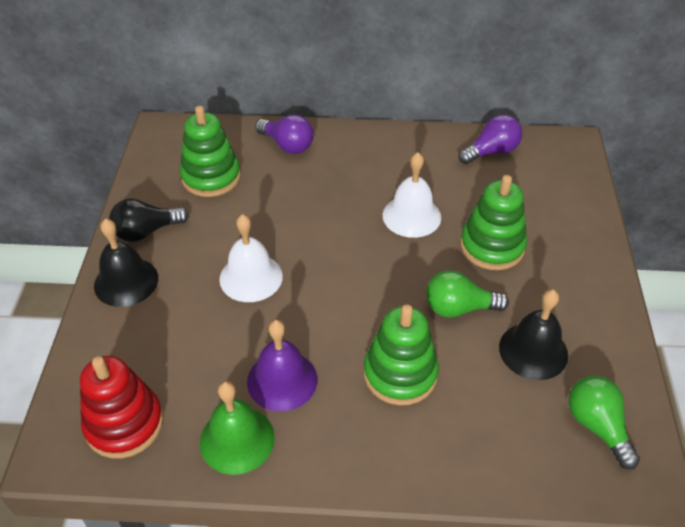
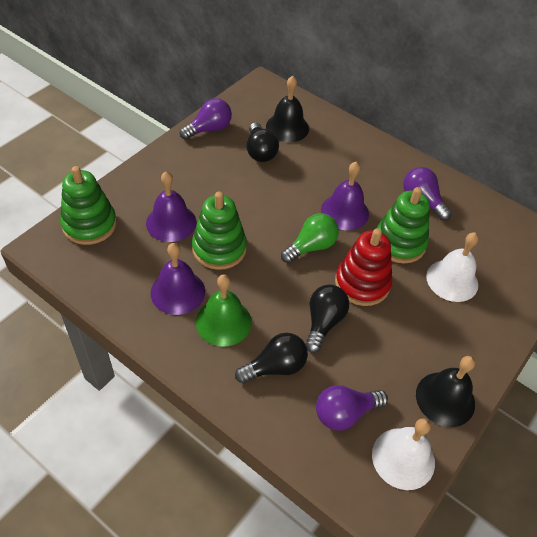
black light bulb: [109,198,189,242] = 1 -> [235,333,308,384] [246,122,279,162] [305,284,349,353] = 3
green light bulb: [426,270,509,318] [568,376,640,469] = 2 -> [281,213,339,263] = 1
purple bell: [247,320,317,411] = 1 -> [146,171,196,242] [151,243,205,315] [321,162,369,230] = 3
purple light bulb: [255,115,314,154] [458,114,523,164] = 2 -> [180,98,232,140] [316,385,388,431] [403,167,452,221] = 3

